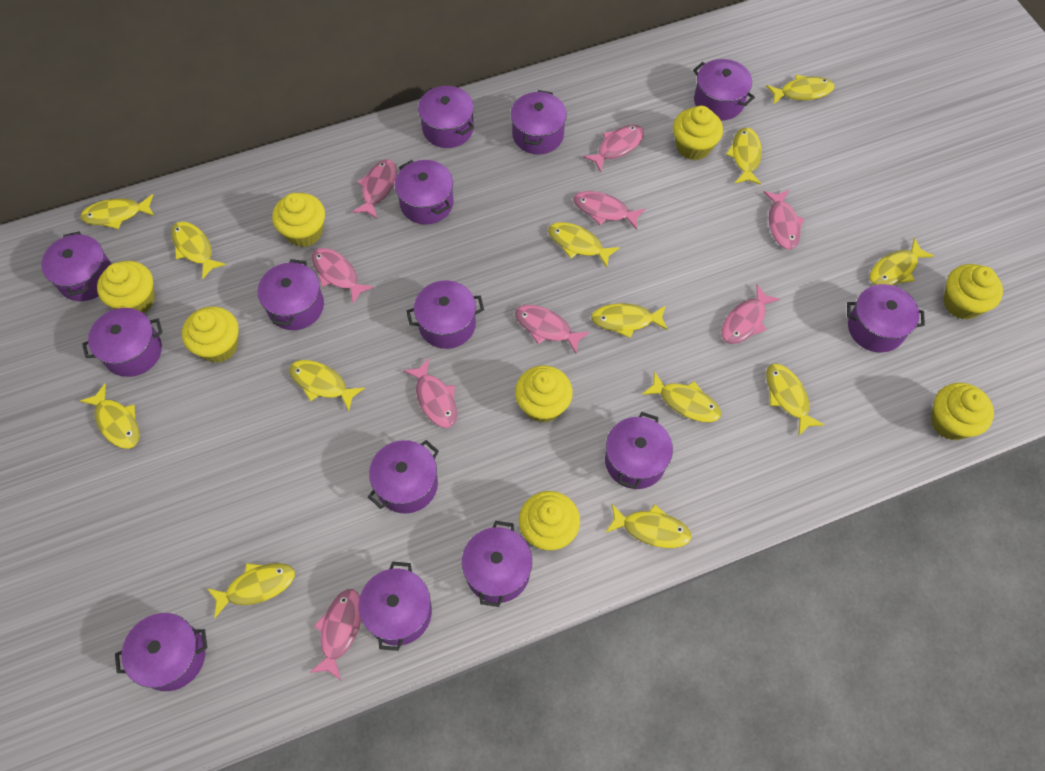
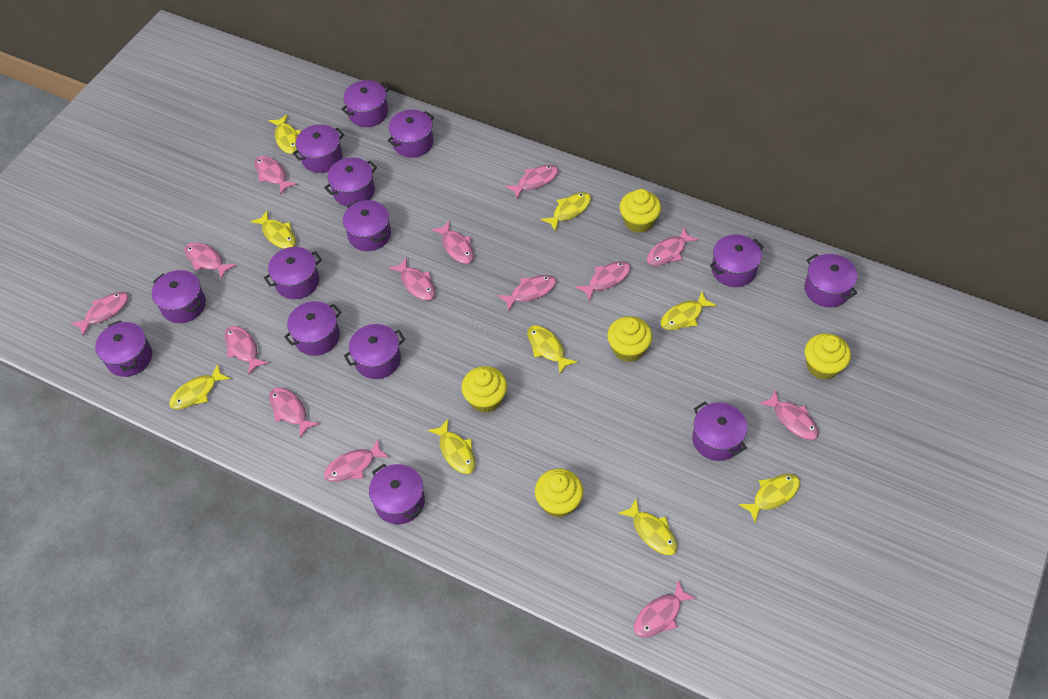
pink fish: [309,589,361,680] [312,248,374,304] [352,160,397,219] [403,359,457,428] [515,305,590,353] [573,191,645,230] [583,125,644,173] [721,285,780,344] [763,190,805,250] = 9 -> [71,292,128,336] [184,242,236,280] [225,326,269,375] [254,156,297,195] [269,388,319,438] [324,439,389,482] [389,258,436,300] [431,220,474,264] [498,275,556,311] [505,165,558,199] [576,261,630,302] [634,581,697,638] [647,227,699,266] [759,389,819,440] = 14
yellow cupcake: [97,261,155,313] [182,306,239,363] [272,193,325,247] [515,365,573,423] [519,491,580,551] [673,106,723,160] [931,383,994,440] [943,264,1003,320] = 8 -> [461,366,507,413] [535,468,583,518] [607,316,652,362] [620,189,661,233] [805,333,851,380] = 5
yellow fish: [80,194,154,229] [80,384,140,449] [171,222,226,279] [207,563,295,618] [289,360,365,411] [548,222,620,267] [591,303,668,338] [605,504,692,548] [642,371,721,422] [726,127,762,185] [766,75,835,105] [766,363,825,436] [870,238,934,285] = 13 -> [169,364,230,409] [250,211,296,249] [269,114,301,154] [428,419,475,474] [527,325,578,375] [541,192,591,232] [618,498,677,555] [661,292,717,330] [738,474,800,523] = 9

